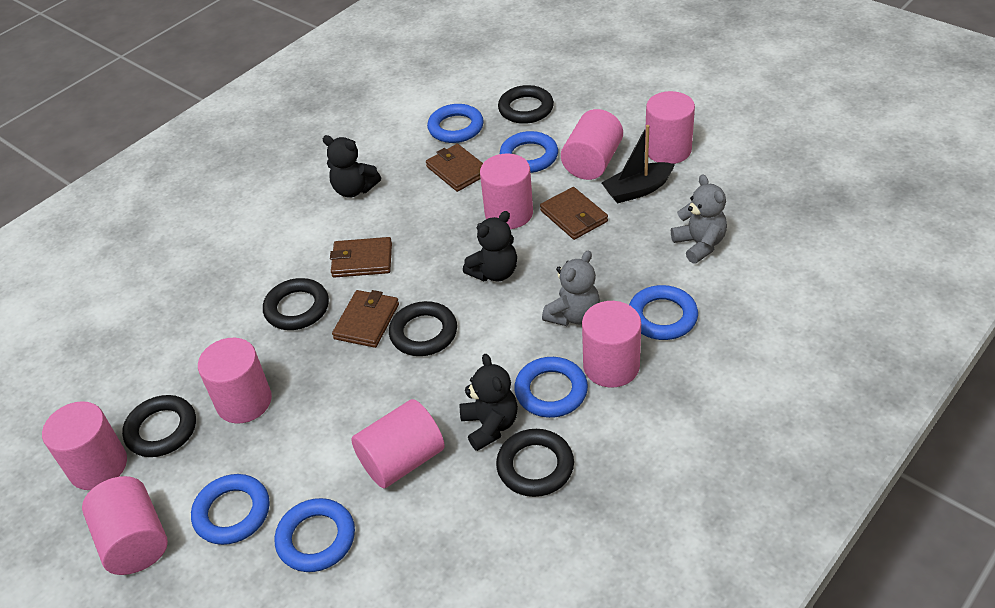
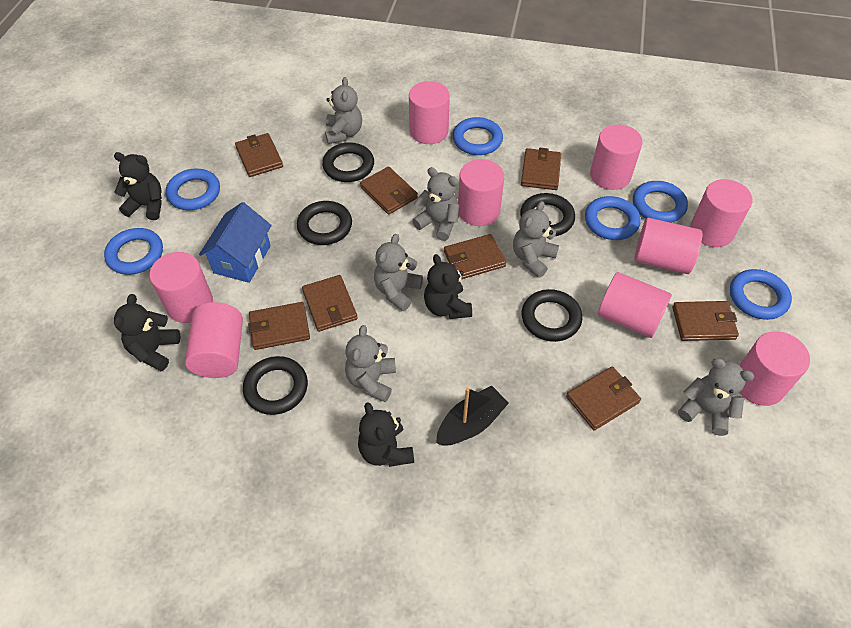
black teddy bear: [323,135,381,198] [460,354,518,451] [463,211,517,281] = 3 -> [114,152,162,220] [114,294,180,371] [358,402,414,467] [424,254,472,319] = 4
blue house: none = 0 -> [199,202,272,283] = 1
brown wallet: [330,237,392,278] [332,290,399,348] [426,144,483,192] [540,187,608,240] = 4 -> [235,133,283,177] [248,302,310,350] [302,275,358,332] [360,167,418,215] [444,234,506,279] [521,148,561,190] [566,366,641,430] [672,301,739,341] = 8
grey teddy bear: [542,251,600,326] [671,174,727,264] = 2 -> [325,77,362,144] [345,325,396,402] [374,234,423,311] [412,167,459,241] [513,201,559,278] [678,358,754,436] = 6
pink cylinder: [42,401,127,490] [82,476,168,575] [198,338,272,424] [351,399,445,488] [480,153,533,229] [561,109,623,180] [582,301,641,388] [645,91,695,164] = 8 -> [150,252,213,323] [185,302,243,378] [409,81,450,144] [458,159,504,226] [590,124,643,190] [598,272,672,338] [634,218,702,274] [690,179,753,247] [739,331,810,406] = 9

